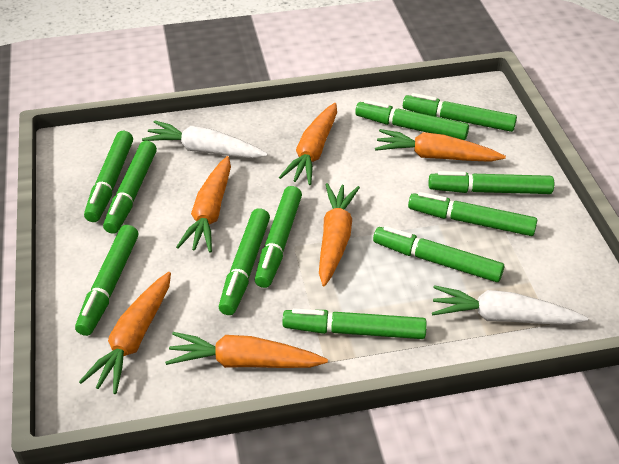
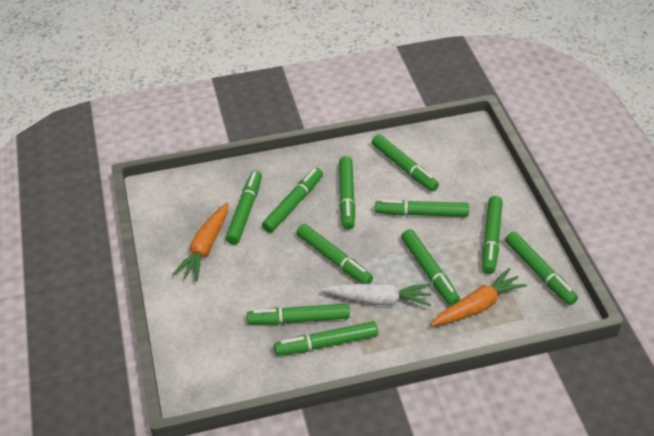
orange carrot: [79,272,171,394] [165,332,328,368] [176,156,231,253] [279,103,337,185] [319,183,360,286] [375,129,506,162] = 6 -> [173,203,228,281] [431,268,527,326] = 2
white carrot: [142,120,268,158] [432,285,588,325] = 2 -> [322,283,431,306] = 1

